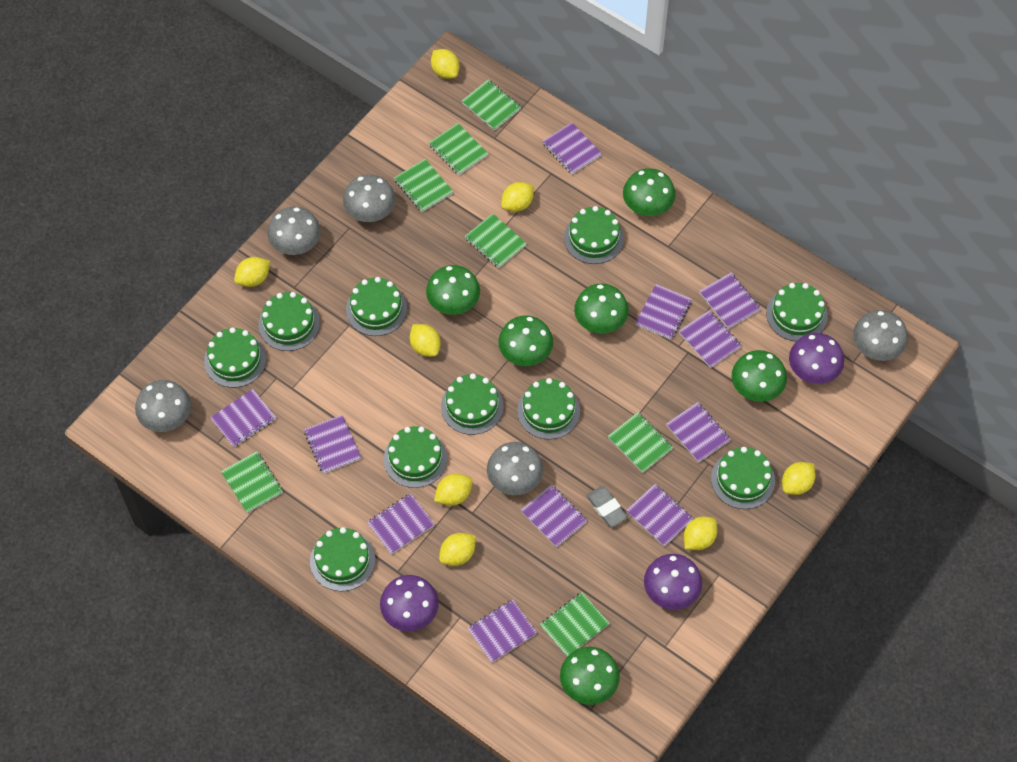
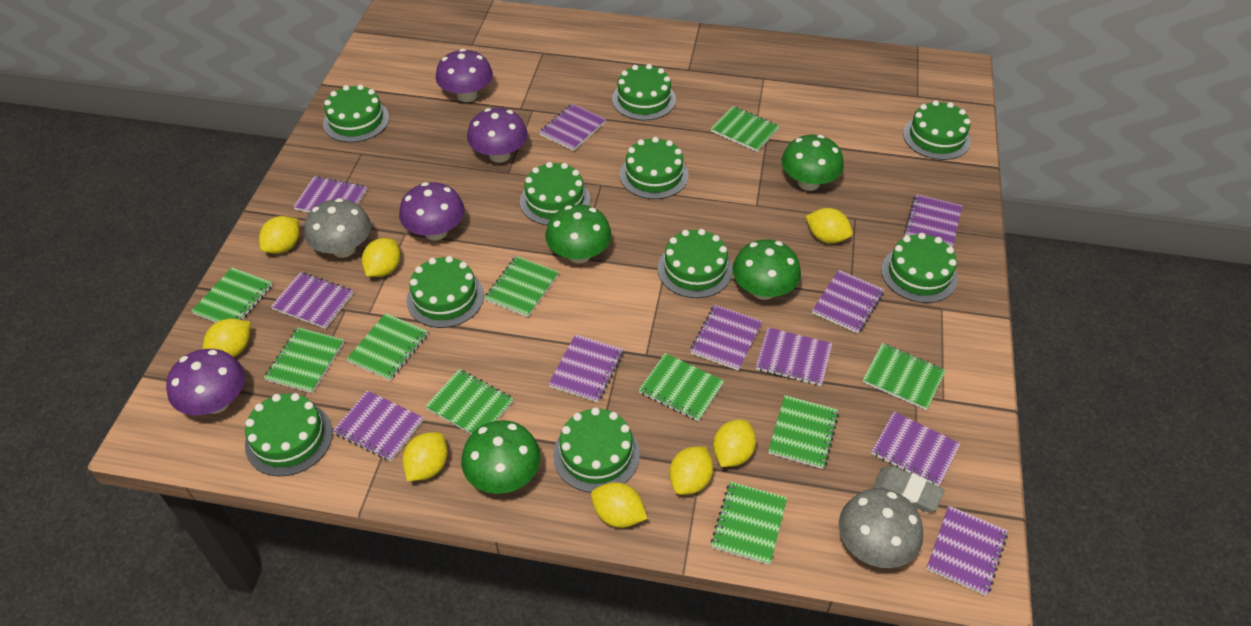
green mushroom: [426,265,480,315] [498,315,553,366] [560,647,620,705] [574,283,629,334] [623,168,675,216] [732,350,787,402] = 6 -> [461,420,541,494] [545,204,612,264] [732,239,801,300] [781,135,844,191] = 4
green notebook: [221,451,283,513] [394,159,453,212] [429,123,488,175] [462,80,521,130] [465,213,527,268] [540,592,610,657] [608,412,673,473] = 7 -> [191,268,272,322] [264,327,344,393] [346,313,428,381] [425,369,514,434] [484,256,559,317] [639,353,724,421] [711,106,780,152] [711,482,787,565] [768,395,839,469] [863,343,946,410] = 10
grey mushroom: [135,380,191,432] [267,207,321,255] [343,174,396,222] [487,442,543,495] [853,310,908,361] = 5 -> [304,198,371,258] [839,488,923,568] = 2
purple mushroom: [380,575,439,631] [644,554,702,610] [789,333,844,384] = 3 -> [166,349,245,415] [399,182,465,240] [436,49,493,102] [467,108,528,163] = 4

